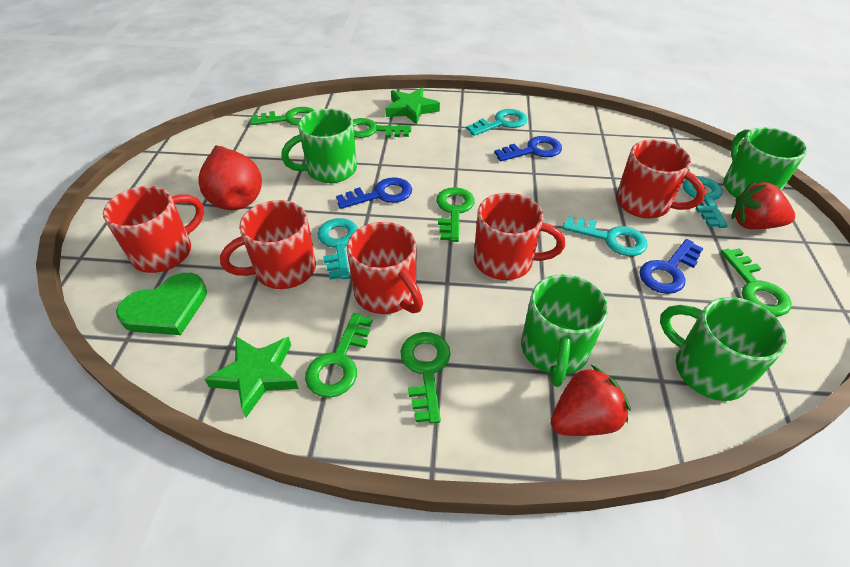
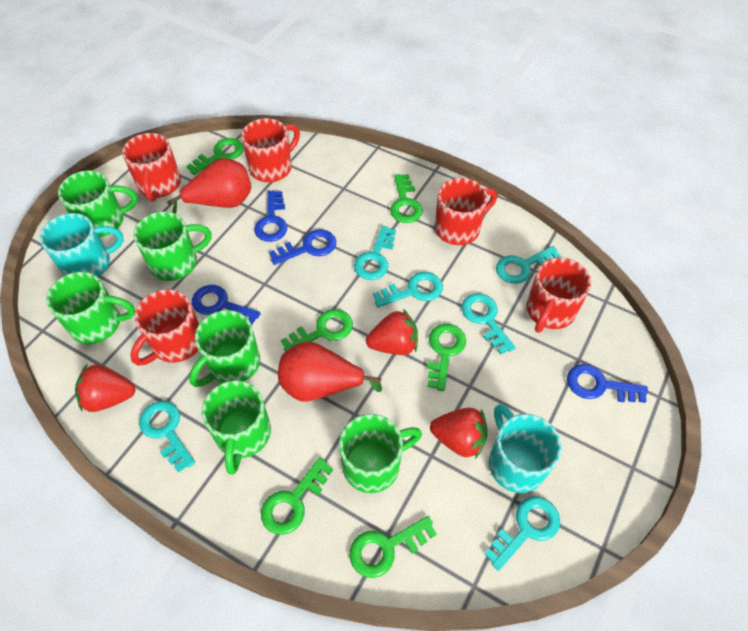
blue key: [336,177,412,209] [494,136,562,161] [639,239,703,294] = 3 -> [192,285,261,325] [254,191,287,242] [269,229,336,265] [567,364,648,403] = 4
green heart: [116,273,207,335] = 1 -> none = 0
green mug: [281,109,357,183] [521,274,608,387] [660,297,787,401] [723,127,807,198] = 4 -> [46,272,135,344] [58,170,138,237] [133,211,212,281] [189,310,260,387] [202,380,271,475] [339,414,422,493] = 6
green star: [205,336,299,417] [386,88,440,125] = 2 -> none = 0
red pear: [198,145,262,210] = 1 -> [167,158,251,214] [278,341,382,402] = 2
red strawberry: [551,365,630,436] [731,181,795,229] = 2 -> [75,364,136,412] [366,309,418,355] [430,408,488,459] = 3
turquoise key: [317,218,358,279] [466,109,527,136] [562,216,648,256] [683,176,728,228] = 4 -> [139,401,195,473] [354,226,396,280] [373,272,443,308] [461,293,516,355] [484,496,560,571] [496,246,561,284] = 6
turquoise mug: none = 0 -> [40,213,124,277] [489,404,562,493] = 2

